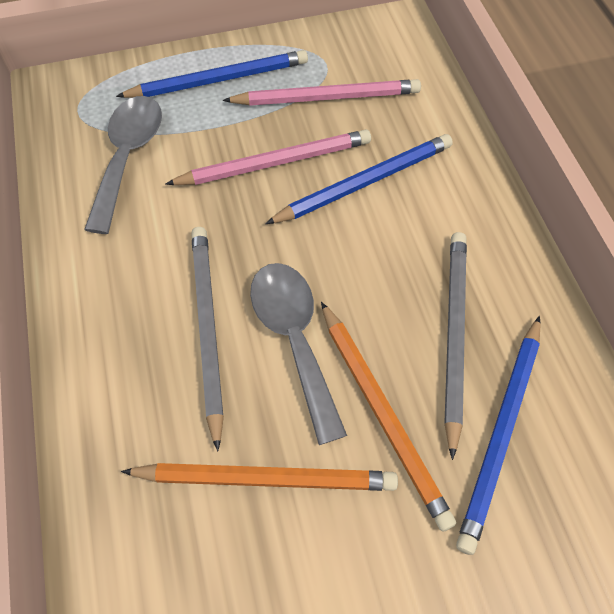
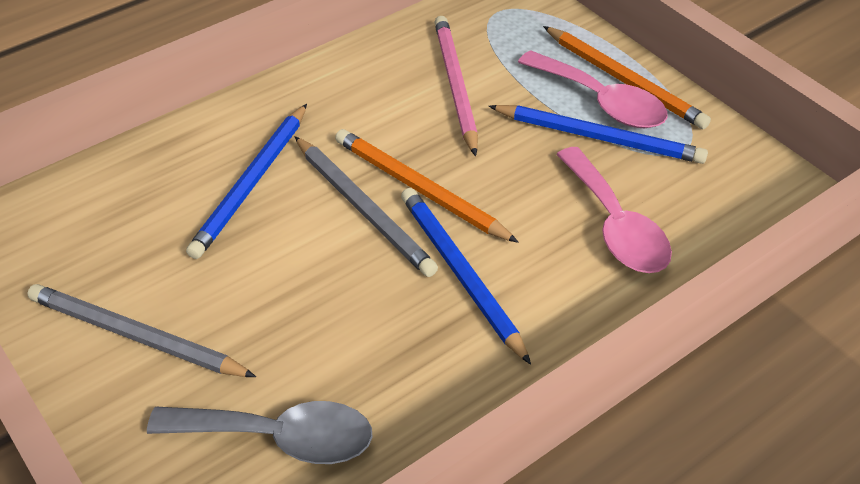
grey spoon: [84,96,162,234] [250,263,347,445] = 2 -> [147,401,373,464] = 1
pink pencil: [165,130,371,185] [223,79,421,106] = 2 -> [434,16,478,156] = 1
pink spoon: none = 0 -> [518,50,668,128] [556,147,672,273] = 2

